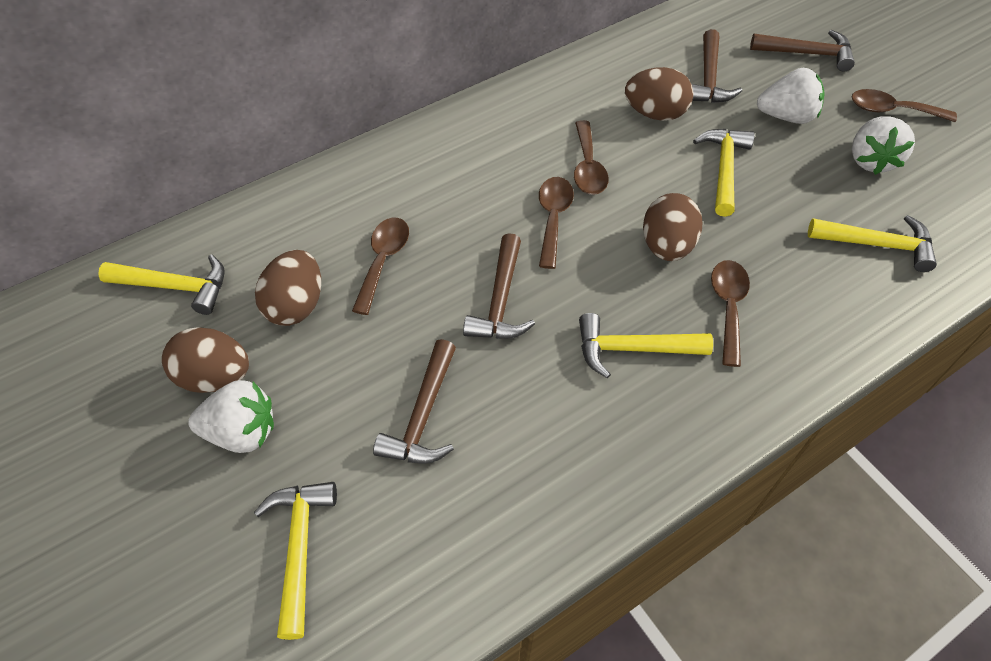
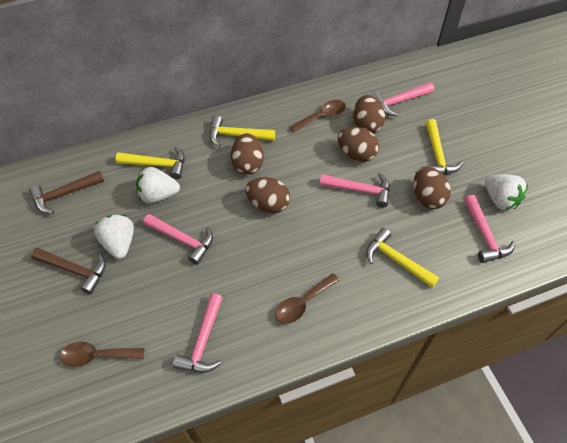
brown egg: [162,327,249,393] [255,250,321,326] [625,67,693,121] [643,193,702,261] = 4 -> [231,133,264,175] [245,177,290,214] [338,127,379,162] [353,95,385,133] [414,166,451,209] = 5
brown hammer: [373,339,456,464] [463,233,535,339] [692,29,742,103] [750,30,855,71] = 4 -> [29,171,104,214] [31,248,106,294] = 2
brown spoon: [352,218,409,315] [539,177,574,269] [574,120,608,195] [711,260,750,367] [852,89,957,122] = 5 -> [60,342,145,367] [275,273,340,324] [290,100,346,133] = 3
pink hammer: none = 0 -> [143,214,213,265] [173,293,223,373] [320,173,390,208] [371,82,434,116] [464,195,515,263] = 5
yellow hammer: [98,254,225,315] [254,482,337,640] [579,313,713,378] [693,129,755,217] [808,215,937,272] = 5 -> [116,146,185,179] [210,115,275,147] [366,228,439,288] [426,119,463,175] = 4

